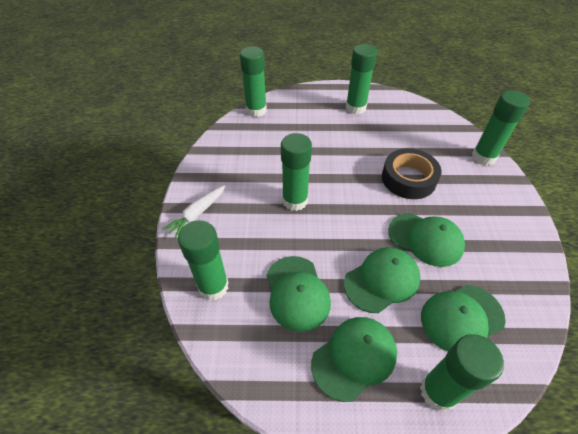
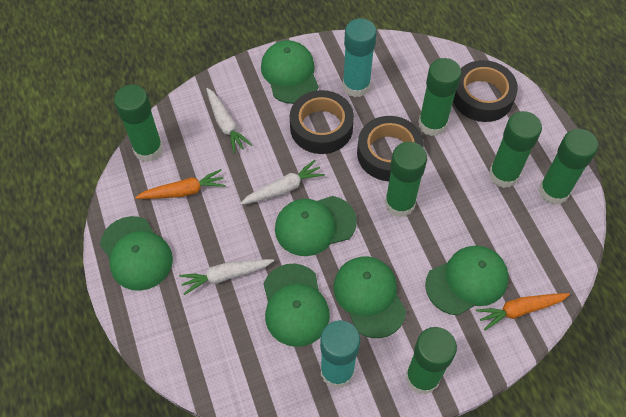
black tape: [382,148,442,199] = 1 -> [290,90,354,154] [357,116,424,181] [453,60,518,122] = 3
green cap: [266,256,331,332] [311,317,397,402] [344,247,420,313] [388,213,465,267] [421,285,506,352] = 5 -> [100,216,173,291] [261,40,318,104] [263,263,330,347] [275,196,357,256] [334,256,406,338] [425,246,509,315] = 6
orange carrot: none = 0 -> [135,169,226,199] [476,293,570,331] = 2
turquoise glue stick: none = 0 -> [320,320,360,388] [343,18,377,97] = 2
white carrot: [163,185,226,239] = 1 -> [179,259,274,295] [206,88,252,153] [240,160,325,205] = 3

